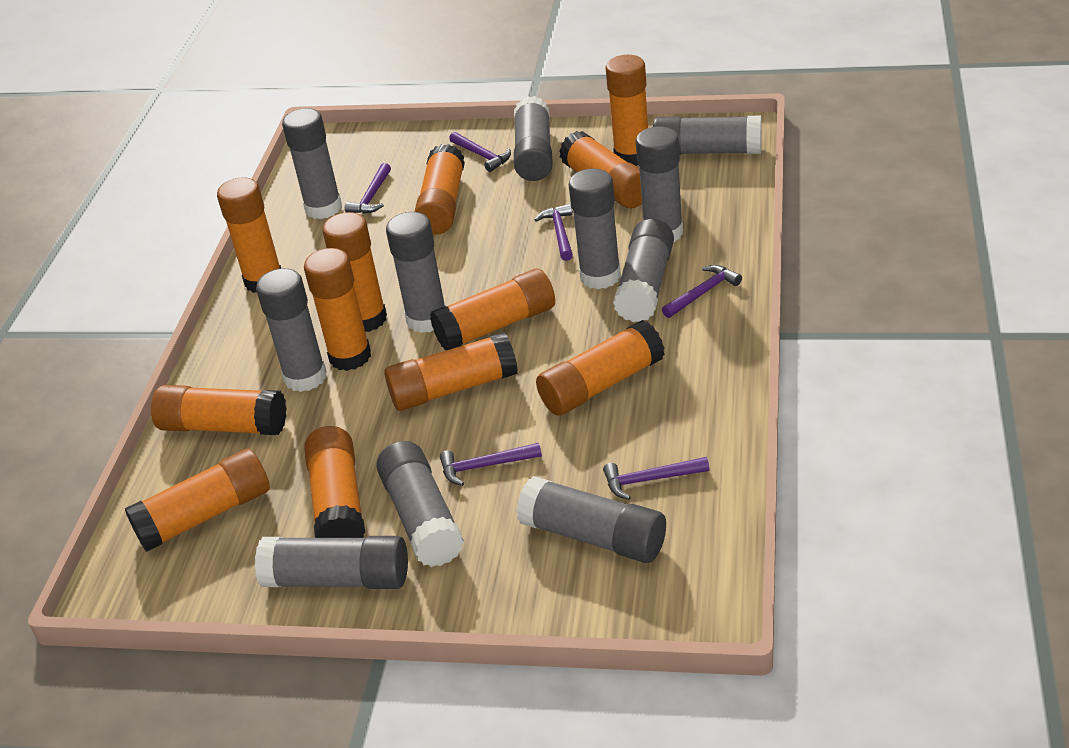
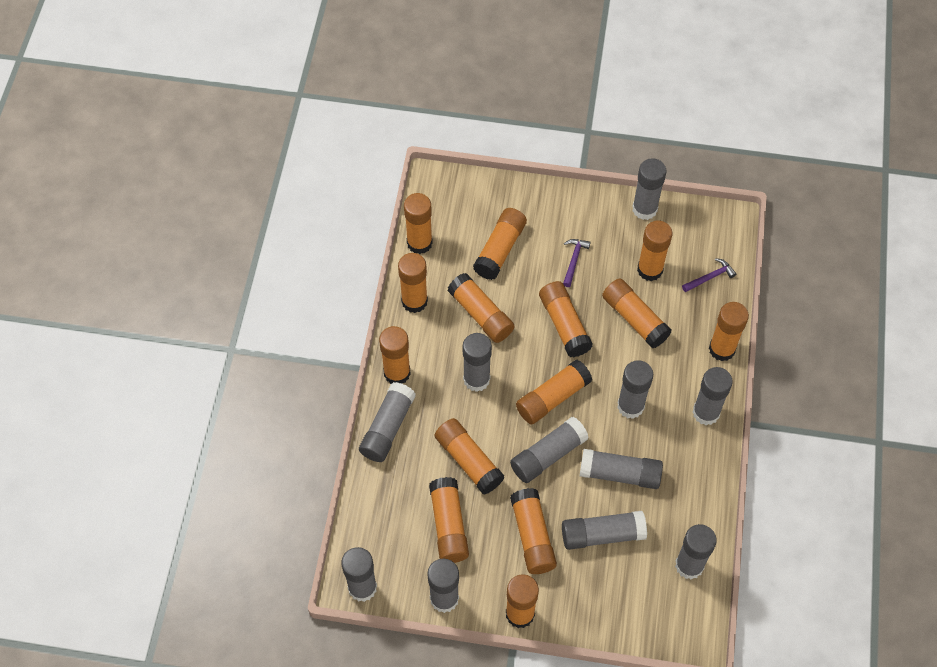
orange glue stick: [125,449,270,552] [151,385,287,435] [217,177,281,293] [304,248,371,371] [304,426,365,538] [322,212,387,332] [384,332,518,411] [414,144,465,235] [430,269,555,350] [536,320,665,416] [559,131,642,208] [606,55,648,166] = 12 -> [379,326,411,384] [398,253,428,313] [404,193,433,254] [429,477,469,563] [435,418,505,494] [447,273,515,343] [473,208,527,280] [506,574,539,628] [510,488,557,574] [516,360,592,424] [539,281,593,357] [602,278,672,348] [637,220,672,281] [709,302,749,361] = 14
purple hammer: [345,163,391,214] [440,443,542,486] [449,132,511,172] [535,204,573,261] [603,457,709,500] [662,265,742,318] = 6 -> [563,239,590,287] [682,258,736,292] = 2

